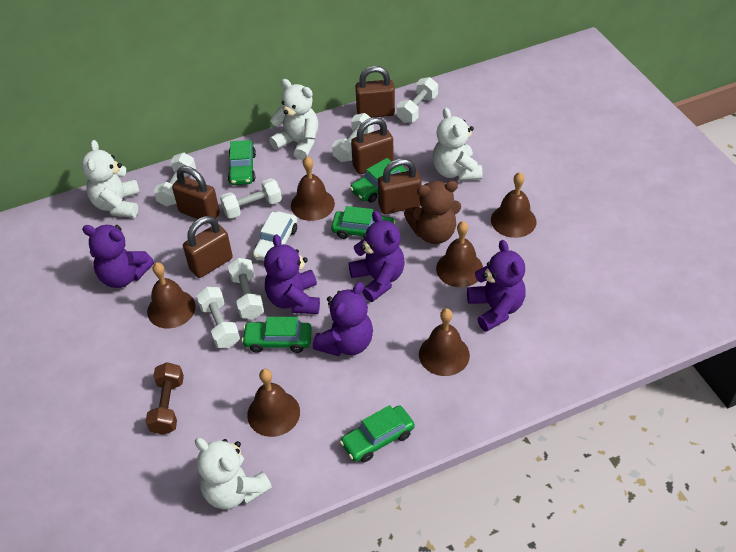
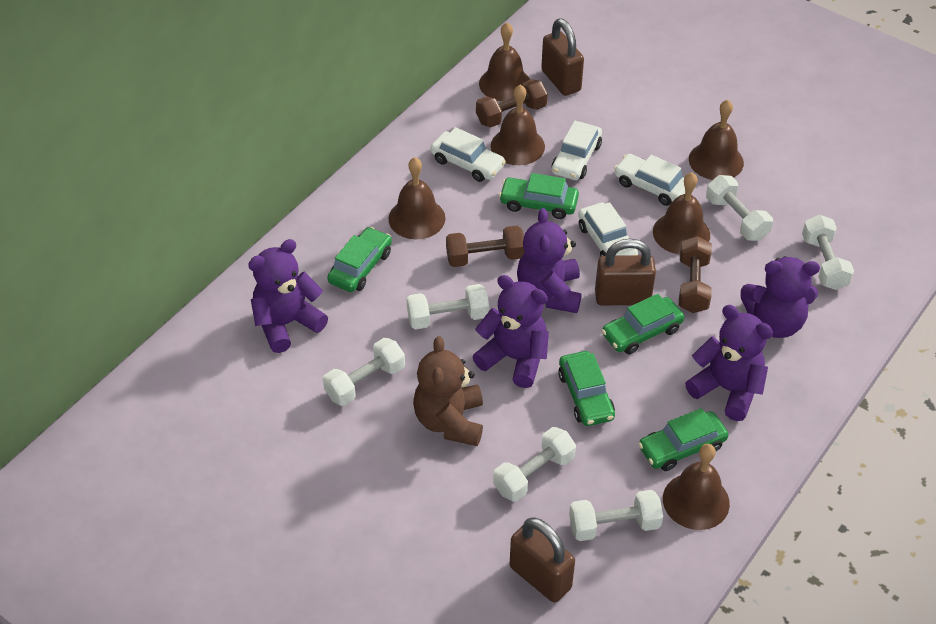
brown dumbbell: [146,362,184,435] = 1 -> [446,226,525,267] [476,79,548,127] [679,236,712,313] = 3
brown padlock: [172,166,220,219] [183,216,233,278] [351,117,394,174] [355,66,395,118] [378,158,422,214] = 5 -> [510,517,575,603] [541,18,584,96] [595,239,656,306] = 3
white car: [253,211,297,261] = 1 -> [430,127,506,182] [552,121,602,180] [578,202,638,257] [614,154,685,206] = 4
white teddy bear: [81,140,140,218] [195,438,272,509] [269,79,318,160] [432,108,482,181] = 4 -> none = 0

